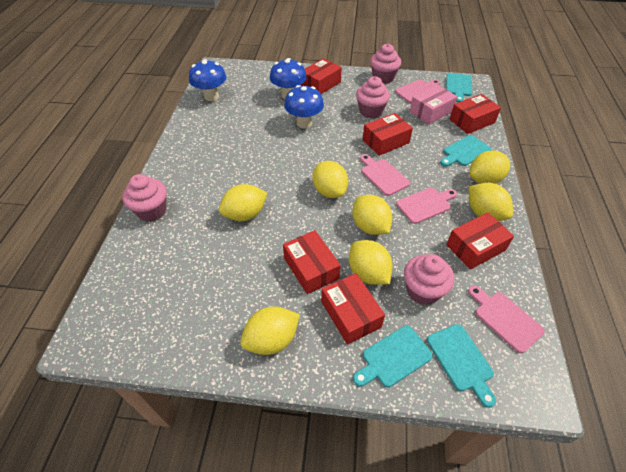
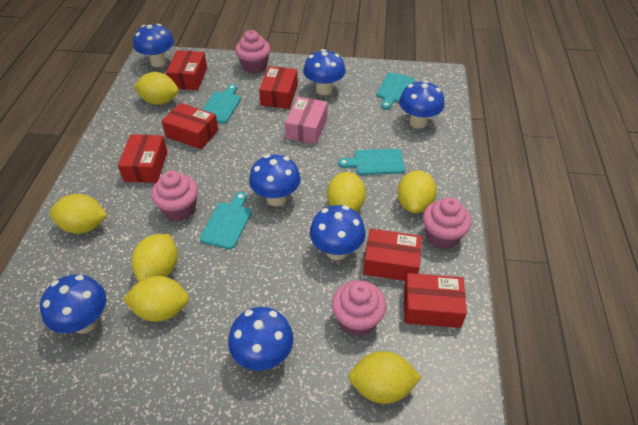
blue mushroom: [189,59,226,101] [270,58,307,99] [284,85,324,128] = 3 -> [40,274,106,334] [133,24,174,67] [228,307,294,370] [249,154,301,206] [303,49,346,95] [310,205,366,260] [399,80,444,128] = 7
pink cutting board: [360,154,410,196] [395,80,440,103] [396,188,457,224] [468,285,545,353] = 4 -> none = 0

